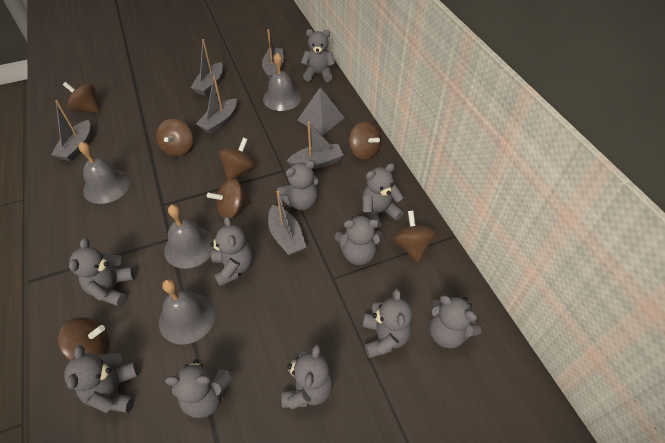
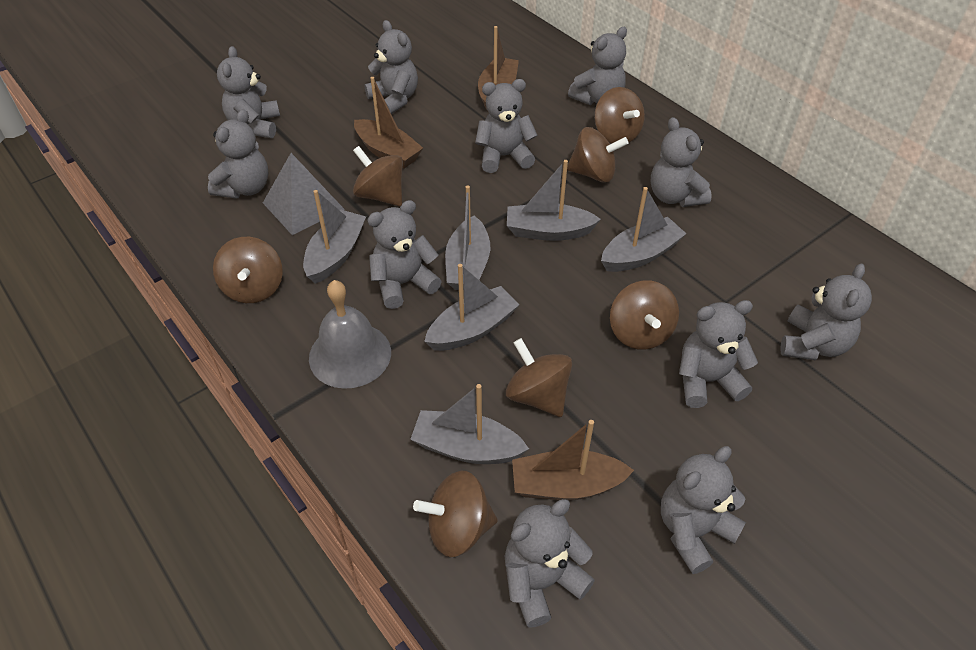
brown boat: none = 0 -> [354,77,423,169] [478,26,519,110] [512,420,634,500] = 3
grey bell: [79,142,130,204] [159,279,215,345] [164,205,214,269] [263,53,301,111] = 4 -> [309,280,391,389] = 1

